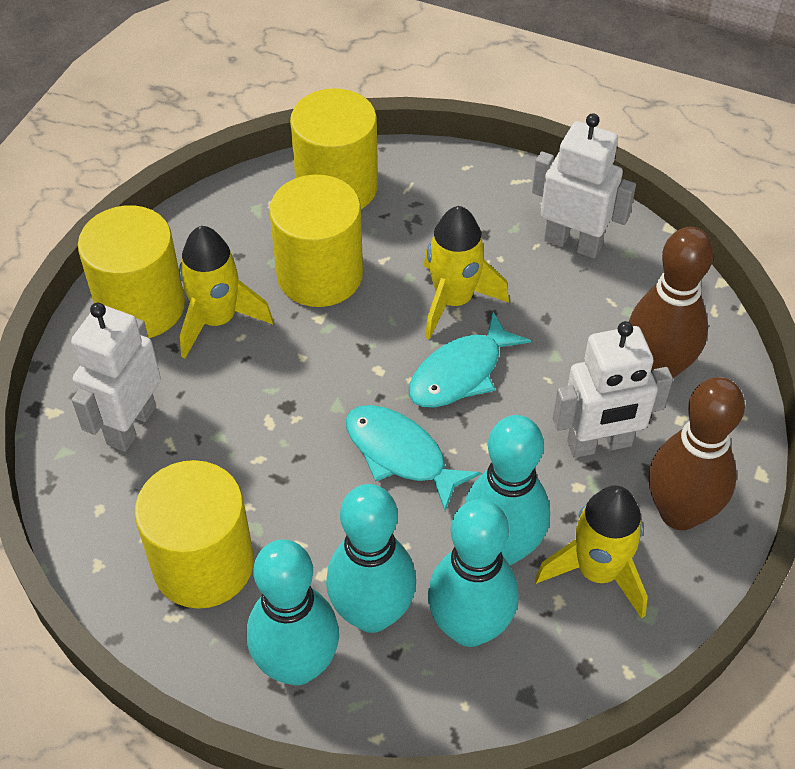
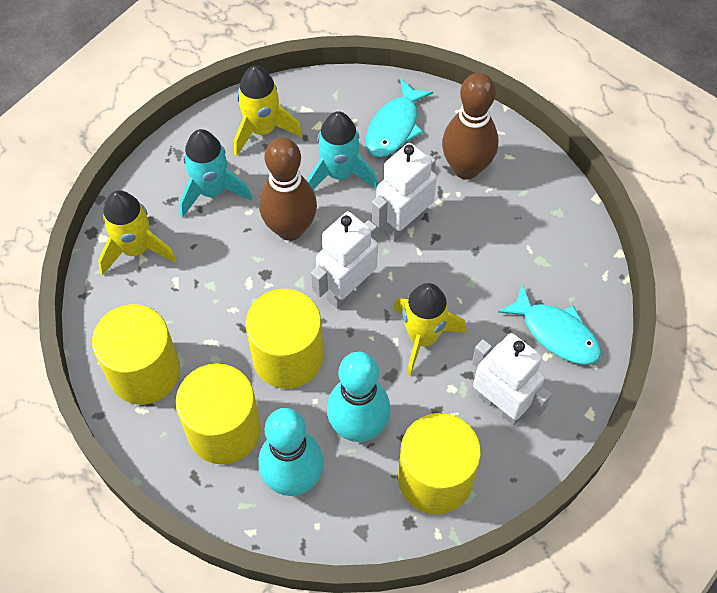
turquoise bowling pin: [247,539,339,686] [326,484,416,633] [428,499,519,647] [465,415,550,565] = 4 -> [258,408,324,496] [327,352,391,442] = 2
turquoise rocket: none = 0 -> [179,129,252,218] [307,111,378,190] = 2

